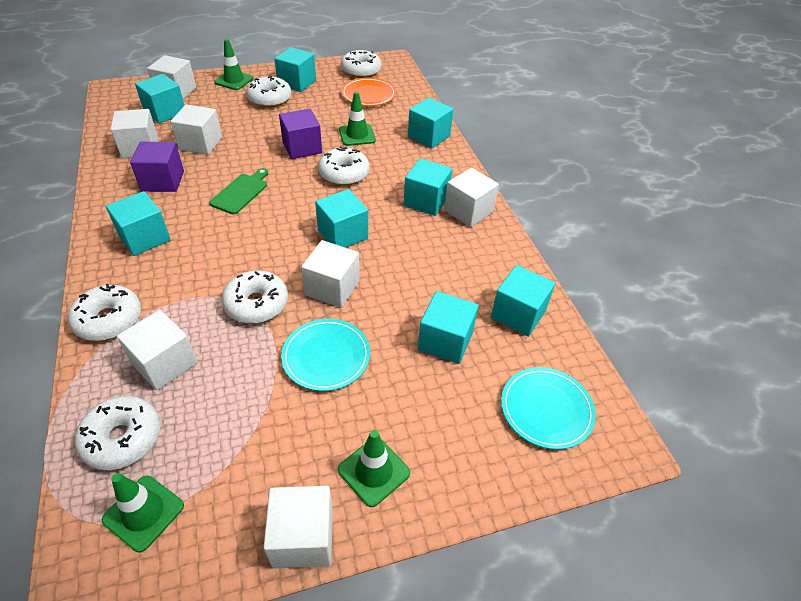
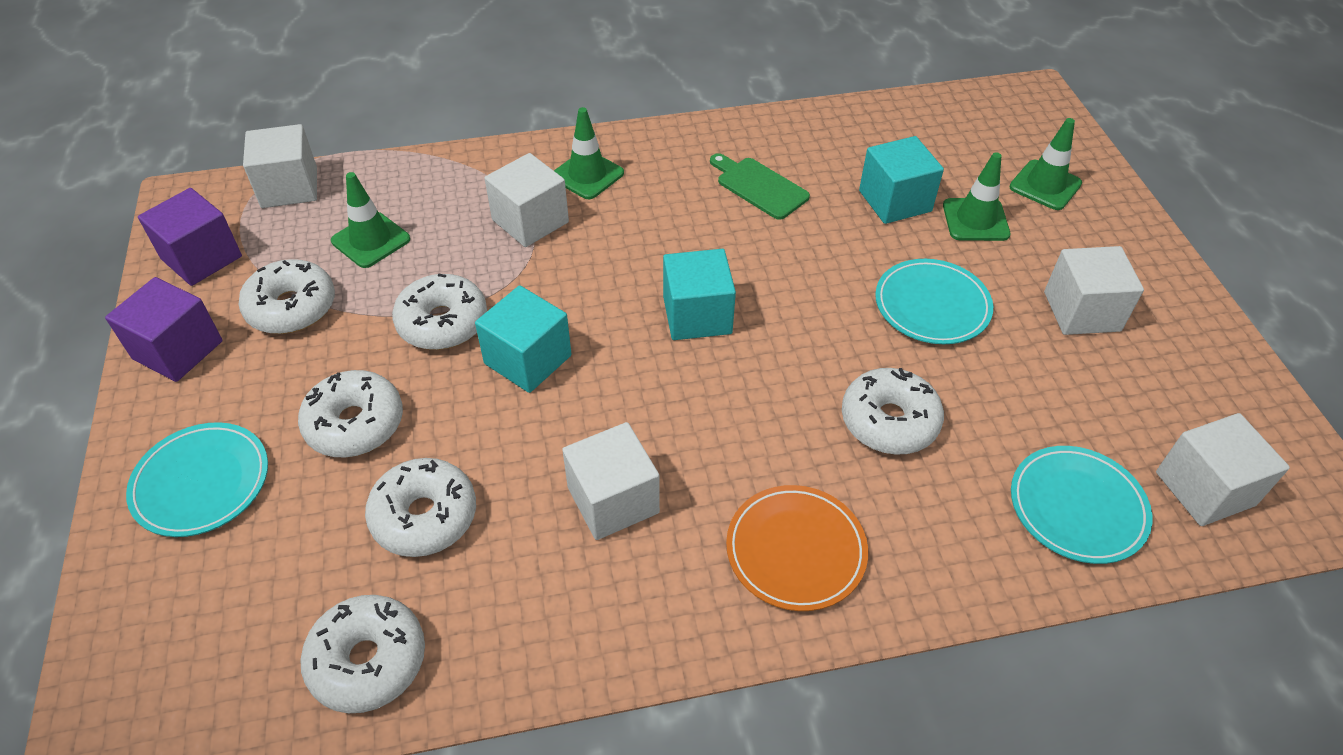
turquoise cube: [106,191,171,256] [135,74,185,123] [274,47,316,92] [315,189,368,248] [404,158,452,216] [408,98,453,149] [418,291,479,364] [491,265,555,337] = 8 -> [475,285,571,393] [663,249,736,340] [859,136,944,224] = 3
turquoise plate: [281,319,370,391] [501,367,596,450] = 2 -> [126,422,268,537] [875,259,993,344] [1011,446,1152,564] = 3
white cube: [110,109,158,158] [117,310,197,391] [147,55,196,99] [170,104,222,155] [264,486,333,569] [301,240,360,308] [444,168,499,227] = 7 -> [243,124,317,208] [485,153,569,247] [562,422,660,540] [1044,246,1144,335] [1156,413,1290,526] = 5

